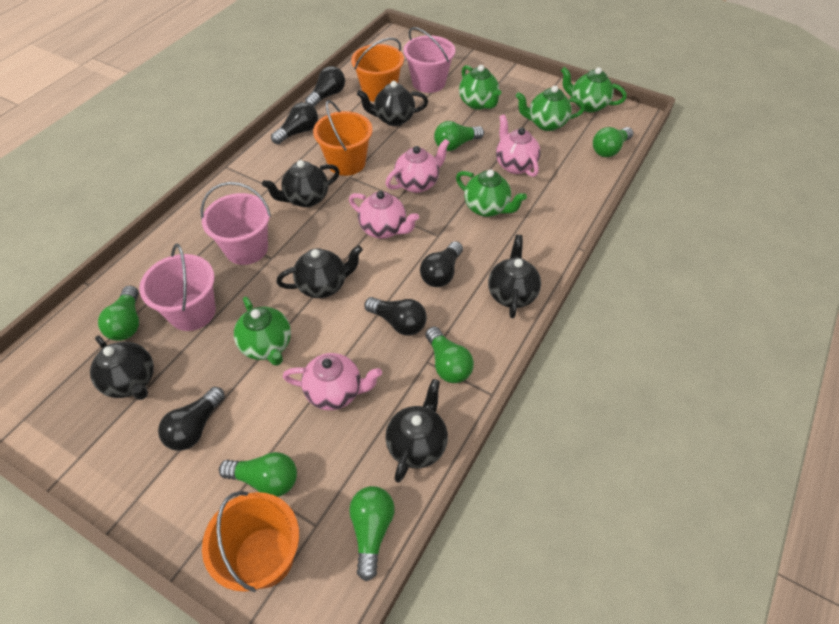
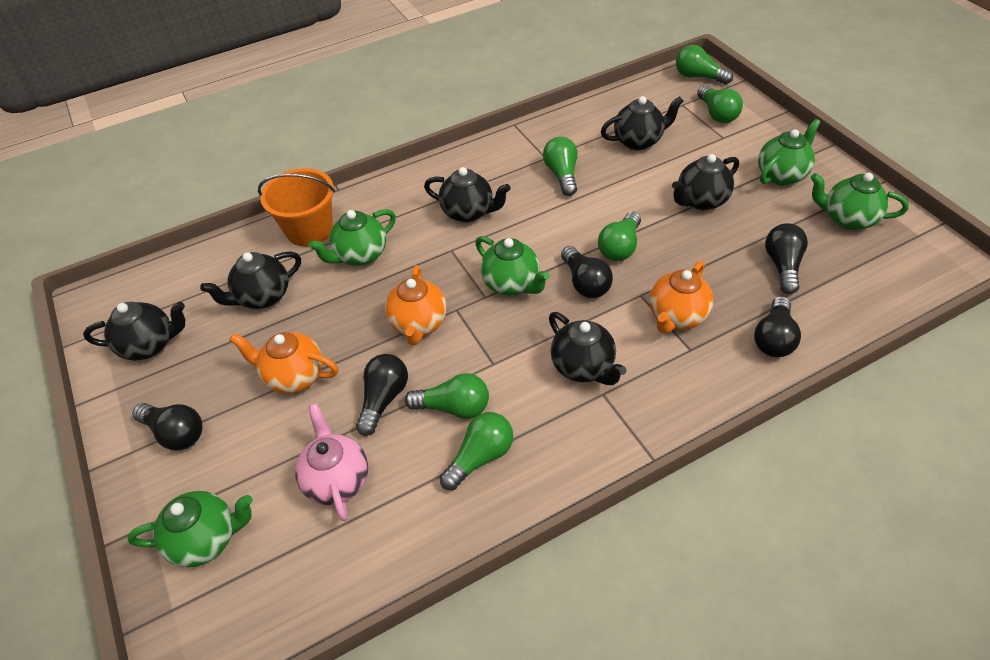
orange bucket: [202,491,299,592] [313,100,372,176] [351,38,404,102] = 3 -> [258,168,335,247] = 1
orange teapot: none = 0 -> [229,332,338,394] [385,265,447,345] [649,261,713,333] = 3
pink bucket: [139,244,216,331] [200,182,271,265] [403,27,455,93] = 3 -> none = 0
pink teapot: [283,353,382,410] [349,191,419,239] [385,139,450,193] [496,114,541,177] = 4 -> [295,403,368,521] = 1

